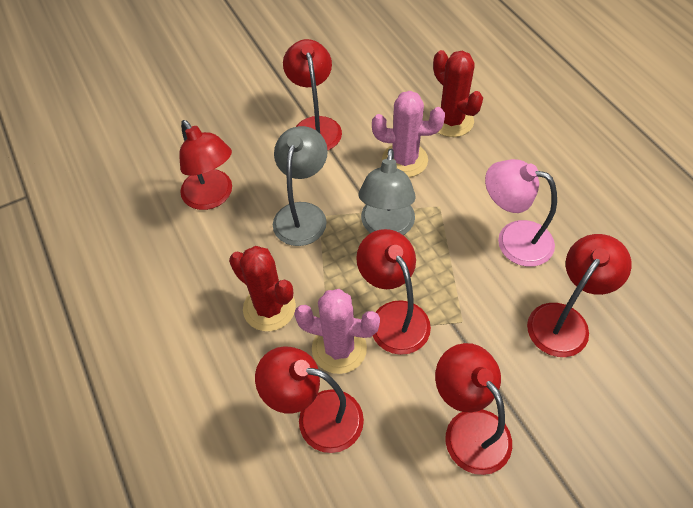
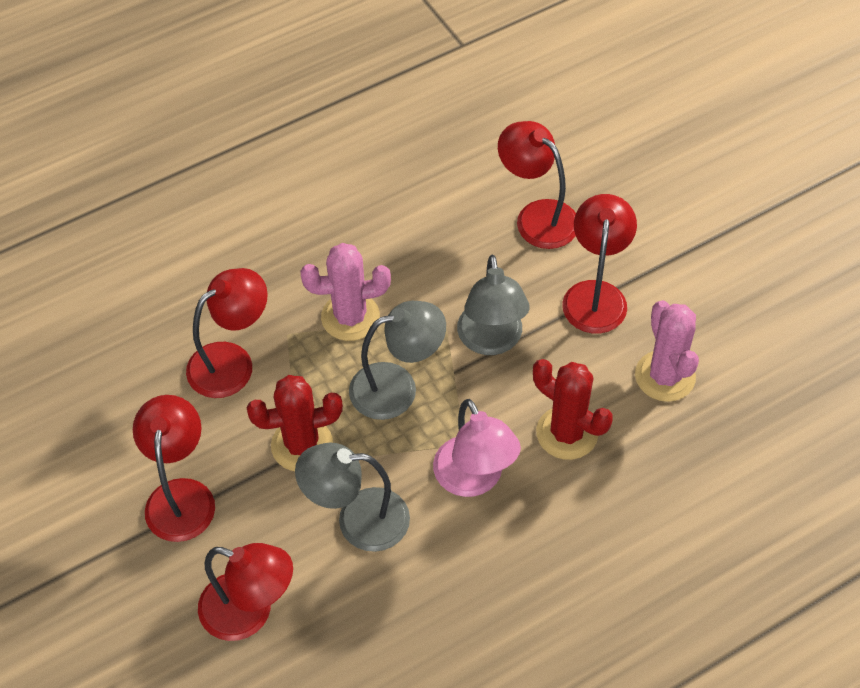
grey lamp: [273,126,328,246] [359,149,416,235] = 2 -> [295,443,410,552] [349,301,446,420] [457,255,530,355] = 3
red lamp: [179,120,232,210] [255,346,364,453] [283,39,342,150] [356,229,431,355] [435,343,512,475] [527,234,632,357] = 6 -> [133,395,215,542] [186,268,268,398] [198,543,293,641] [498,121,576,249] [562,194,637,334] = 5

